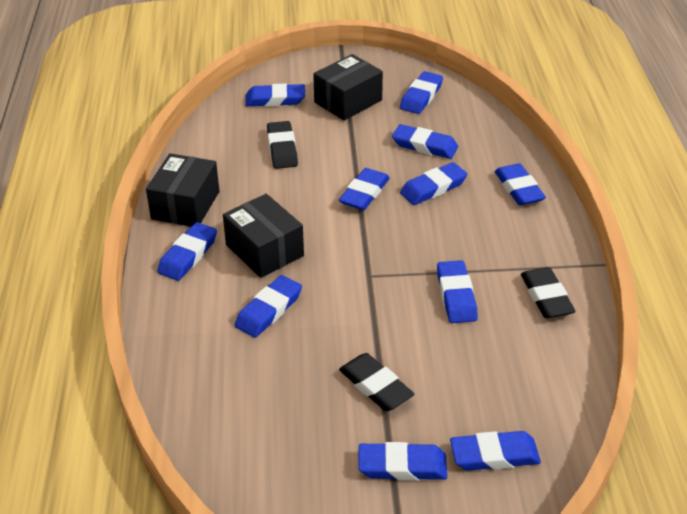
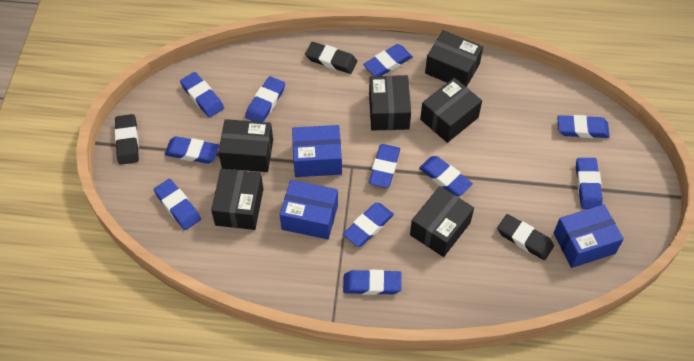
black box: [146,153,219,227] [223,194,304,278] [313,54,383,120] = 3 -> [211,168,263,230] [218,119,273,172] [369,75,411,131] [410,186,474,257] [420,78,482,143] [425,30,483,87] = 6
blue box: none = 0 -> [280,180,338,239] [292,125,342,177] [554,204,624,268] = 3

